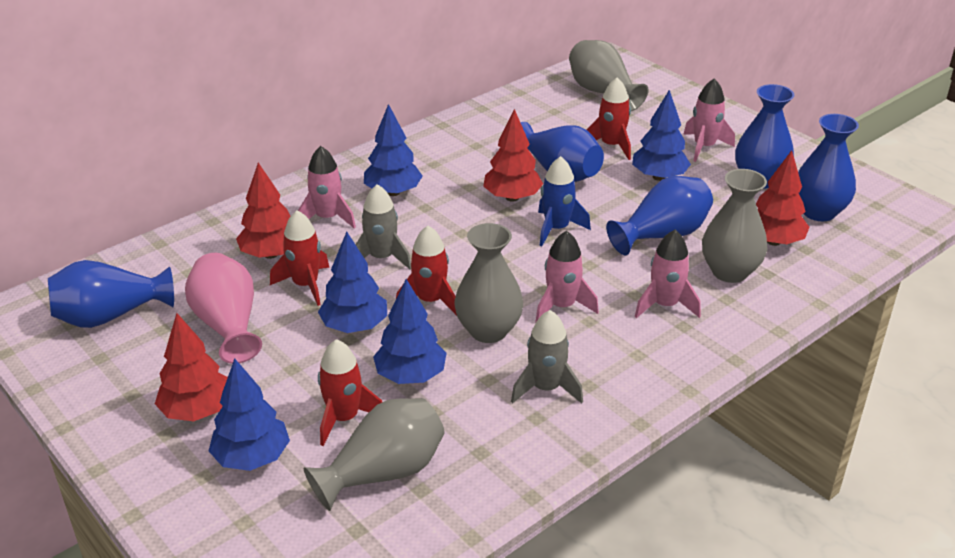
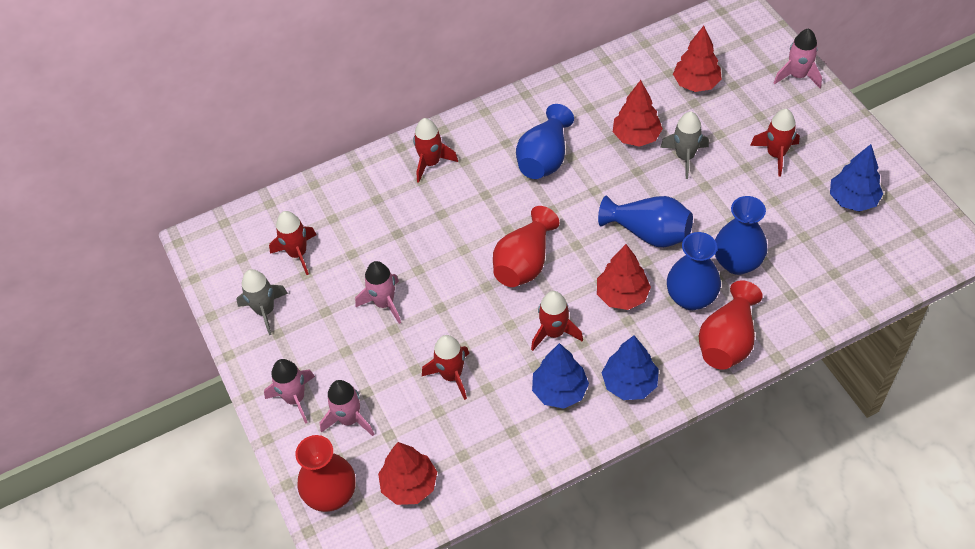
blue rocket: [538,156,591,246] = 1 -> none = 0
blue tree: [209,358,290,471] [318,231,387,333] [364,104,423,196] [373,279,447,384] [632,90,691,181] = 5 -> [532,343,589,409] [602,335,659,400] [830,144,883,212] = 3
blue vase: [48,260,174,328] [520,122,604,182] [606,176,713,255] [735,84,794,189] [798,114,859,221] = 5 -> [516,104,574,179] [598,196,693,247] [667,232,721,310] [715,196,768,275] = 4
grey vase: [304,398,445,511] [454,223,523,343] [569,40,649,111] [702,169,767,283] = 4 -> none = 0
pink vase: [185,253,262,364] = 1 -> none = 0
red rocket: [270,210,329,306] [318,339,382,446] [396,226,457,316] [587,77,631,160] = 4 -> [269,211,317,275] [413,118,458,183] [422,335,469,400] [531,291,583,351] [750,109,800,177] = 5
red vase: none = 0 -> [295,435,356,512] [493,206,559,287] [698,280,763,370] = 3

